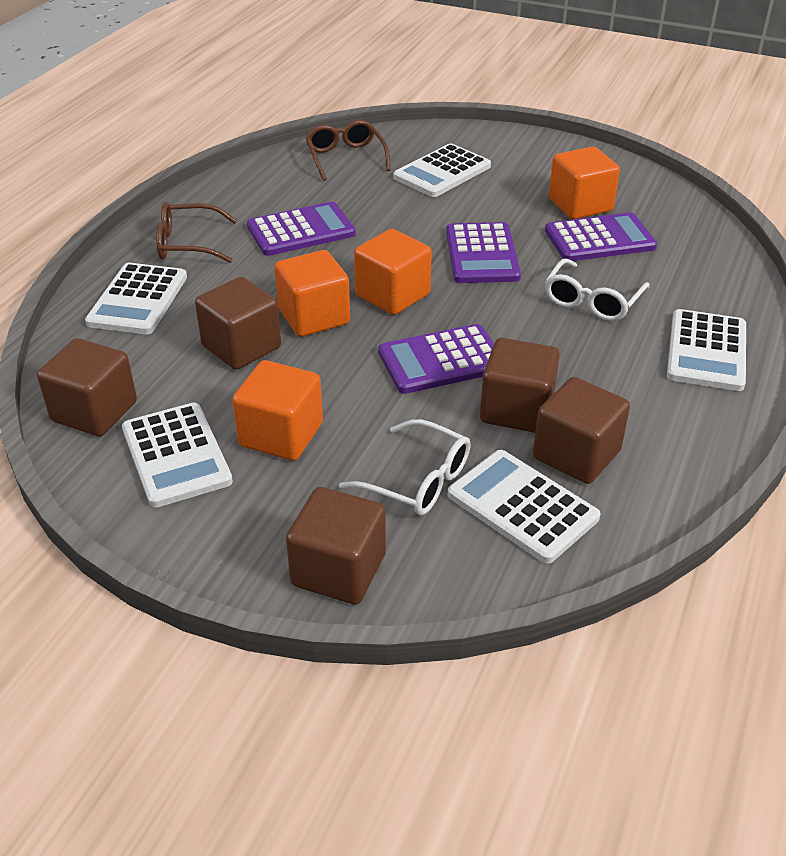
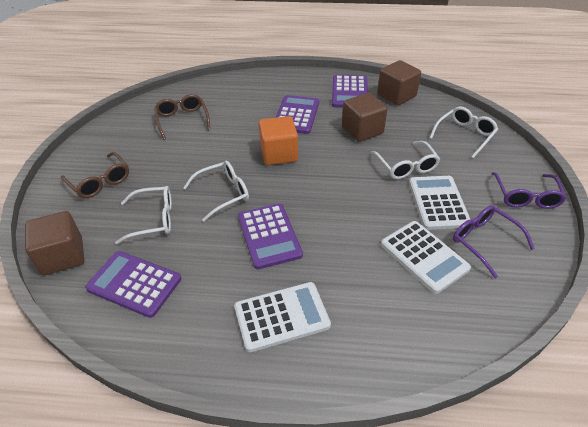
brown cube: [37,338,137,436] [195,277,281,370] [286,487,386,604] [480,338,560,433] [533,377,630,484] = 5 -> [25,211,84,275] [342,93,387,142] [377,60,421,106] = 3
orange cube: [232,360,323,461] [274,250,350,337] [354,229,432,315] [549,147,620,219] = 4 -> [259,116,298,165] = 1
purple glasses: none = 0 -> [453,205,535,279] [491,172,566,209] = 2
white calculator: [85,263,187,334] [122,403,233,508] [393,144,491,197] [448,450,600,564] [667,309,746,391] = 5 -> [234,282,331,352] [381,221,471,294] [409,176,470,230] = 3
white glasses: [339,419,471,515] [545,258,650,321] = 2 -> [115,186,172,244] [183,161,249,222] [371,141,440,179] [429,107,498,158] = 4

